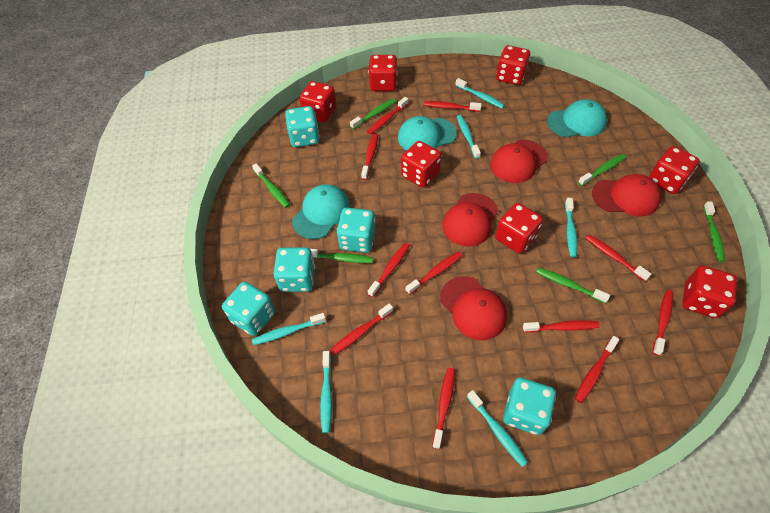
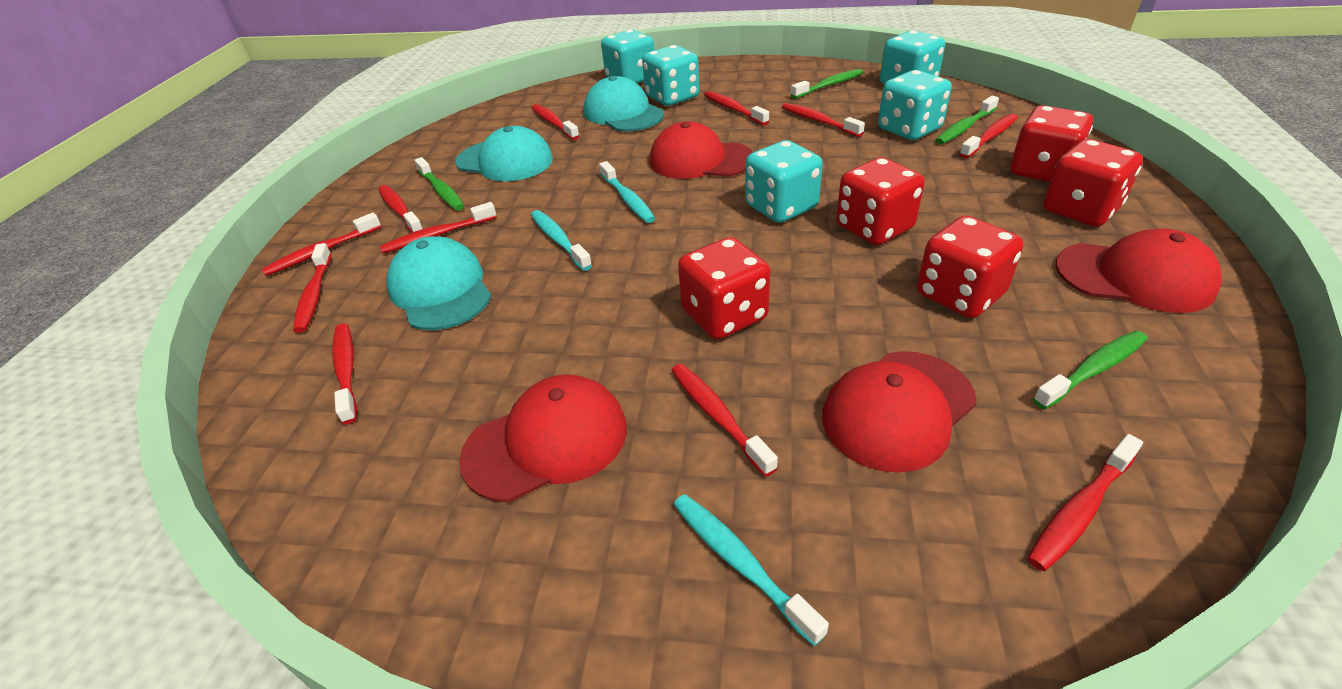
green toothbrush: [252,163,290,208] [310,249,373,263] [350,98,396,129] [536,267,610,303] [578,154,626,186] [703,201,725,262] = 6 -> [414,157,465,211] [791,69,863,99] [935,96,999,144] [1033,330,1148,409] = 4
red dice: [299,81,336,122] [369,55,397,91] [401,141,441,187] [495,203,543,254] [496,45,530,85] [649,146,700,194] [682,266,737,318] = 7 -> [678,237,770,340] [836,157,925,245] [917,216,1024,318] [1010,105,1093,182] [1043,139,1143,227] = 5
turquoise toothbrush: [252,313,326,345] [320,351,332,433] [455,78,505,109] [457,115,481,159] [467,390,528,467] [565,198,577,258] = 6 -> [531,210,592,271] [599,161,655,223] [673,494,829,646] = 3

